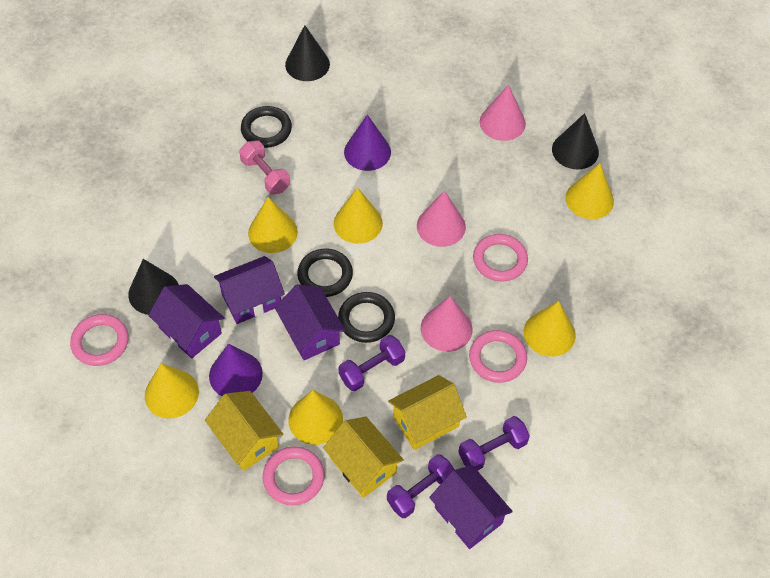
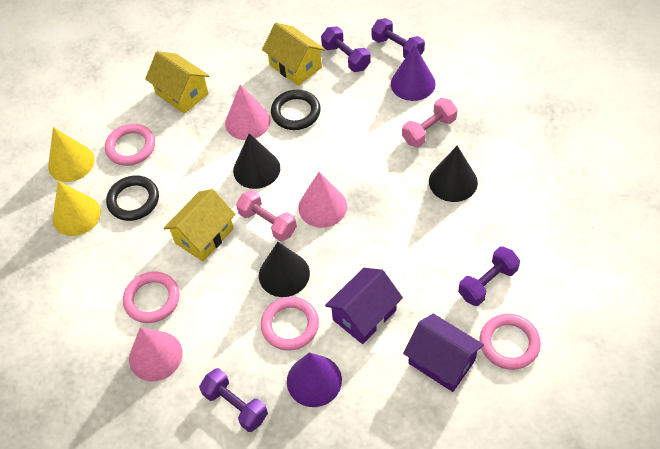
black ring: [241,106,292,148] [297,249,353,297] [338,292,395,343] = 3 -> [106,176,159,221] [271,90,321,130] = 2
pink dumbbell: [239,140,290,195] = 1 -> [236,190,297,241] [402,98,458,147] = 2
purple dumbbell: [339,335,405,391] [387,454,455,518] [458,416,530,471] = 3 -> [199,368,268,432] [321,26,371,72] [371,18,425,58] [458,246,520,306] = 4
purple house: [148,284,224,359] [214,256,285,324] [275,284,345,360] [429,465,513,549] = 4 -> [325,268,403,344] [403,314,484,392] = 2
yellow cone: [145,363,199,419] [248,197,298,253] [289,390,343,445] [334,187,383,244] [524,301,576,357] [566,163,614,219] = 6 -> [48,127,94,182] [53,181,101,236] = 2

